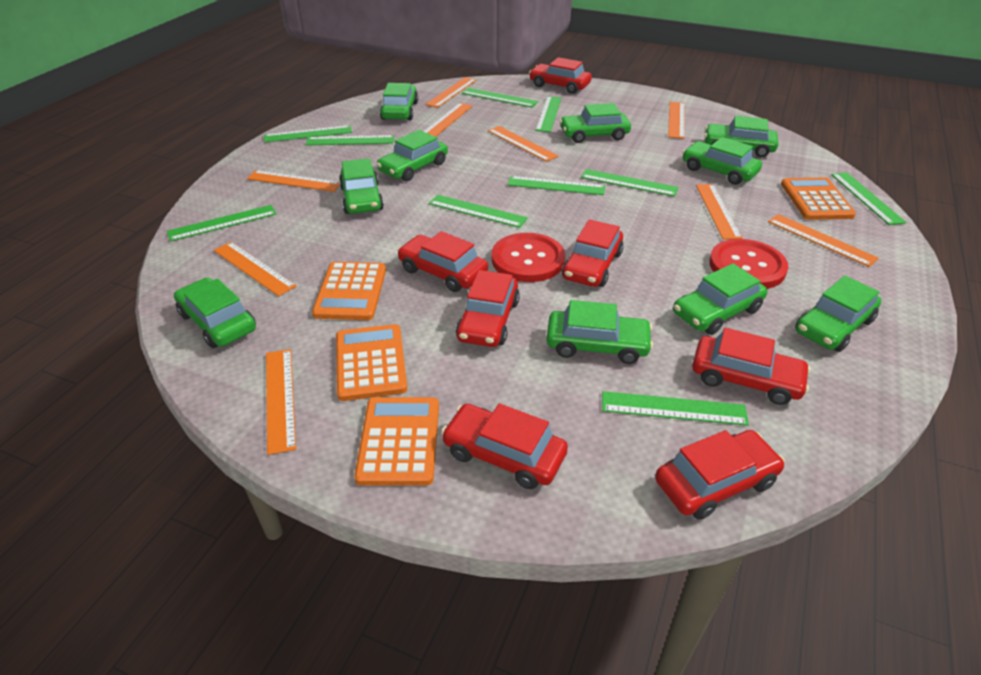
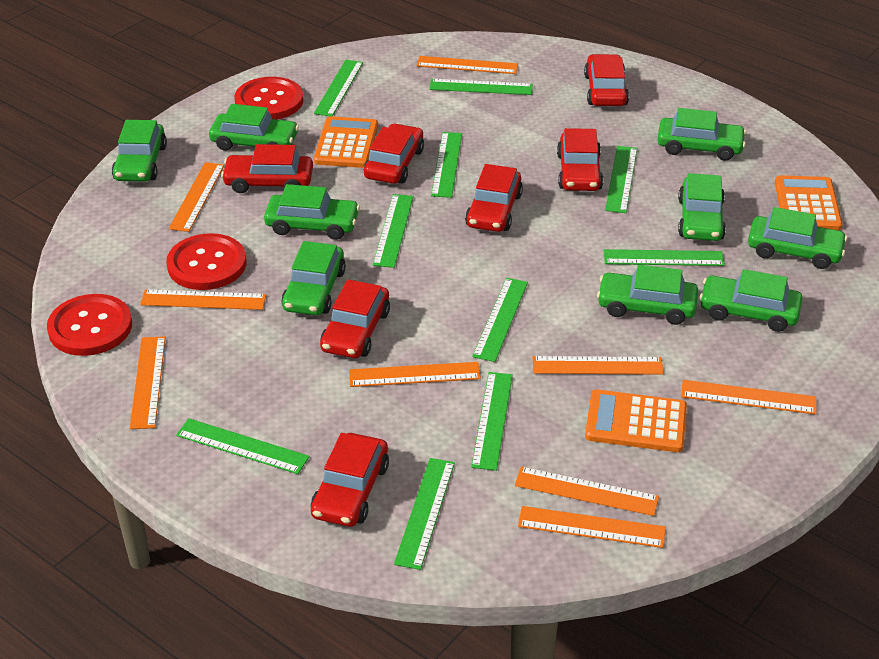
green car: [174,277,256,348] [339,158,384,214] [377,130,448,181] [380,83,418,120] [546,300,653,364] [559,103,631,143] [673,263,767,335] [683,137,762,185] [704,116,778,157] [795,276,881,352] = 10 -> [112,120,167,182] [209,104,299,151] [264,184,360,240] [281,241,346,315] [597,265,698,325] [658,108,746,161] [678,173,726,241] [699,269,803,332] [748,207,847,269] = 9
orange calculator: [312,262,386,320] [336,324,408,401] [354,397,439,486] [781,178,856,220] = 4 -> [314,116,378,168] [585,389,687,452] [775,175,843,231] = 3
red button: [492,233,565,282] [709,239,789,289] = 2 -> [47,294,132,356] [166,233,246,290] [234,77,303,120] = 3

